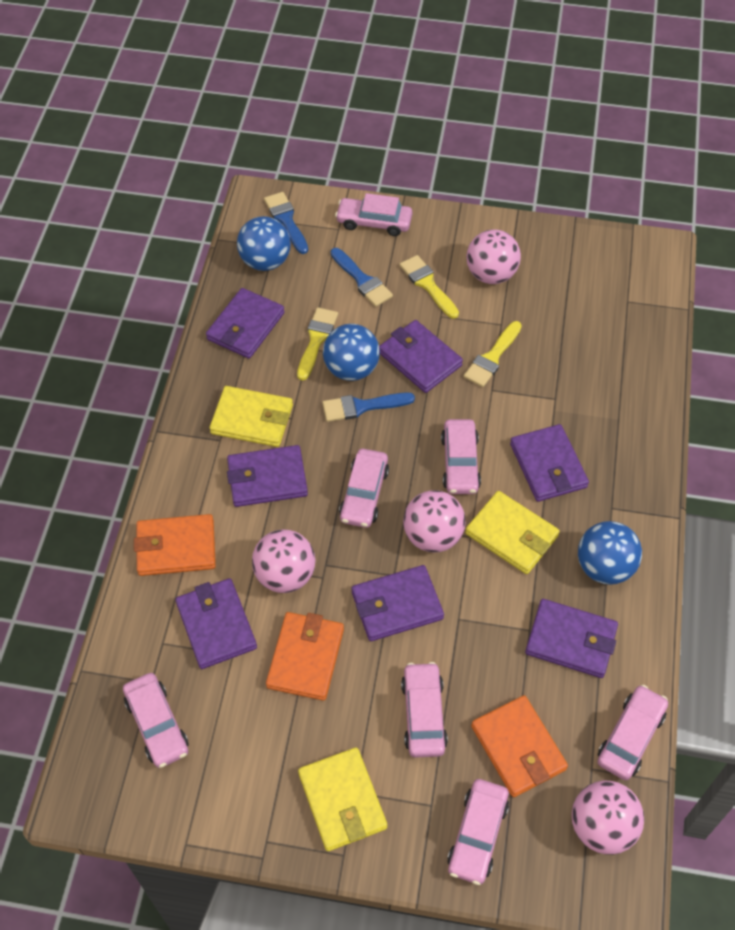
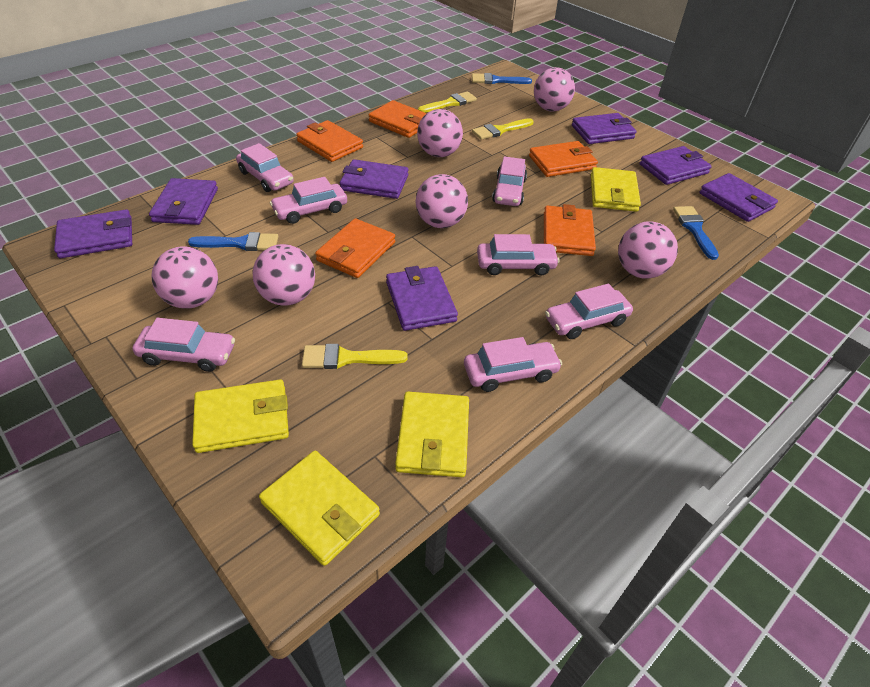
blue ball: [237,216,291,271] [323,324,380,381] [578,521,642,585] = 3 -> none = 0
orange wallet: [134,514,216,576] [266,612,344,701] [471,695,568,797] = 3 -> [296,120,363,162] [315,218,395,278] [369,100,427,138] [529,141,598,177] [544,204,596,256] = 5
pink ball: [252,529,315,593] [403,490,466,553] [467,229,521,284] [572,781,644,855] = 4 -> [152,246,218,308] [253,244,315,306] [415,174,468,228] [417,109,463,157] [534,67,575,111] [618,221,678,279] = 6
yellow wallet: [210,386,293,447] [298,747,387,851] [465,491,560,574] = 3 -> [192,380,289,453] [259,451,380,566] [395,392,469,477] [591,167,641,212] = 4

